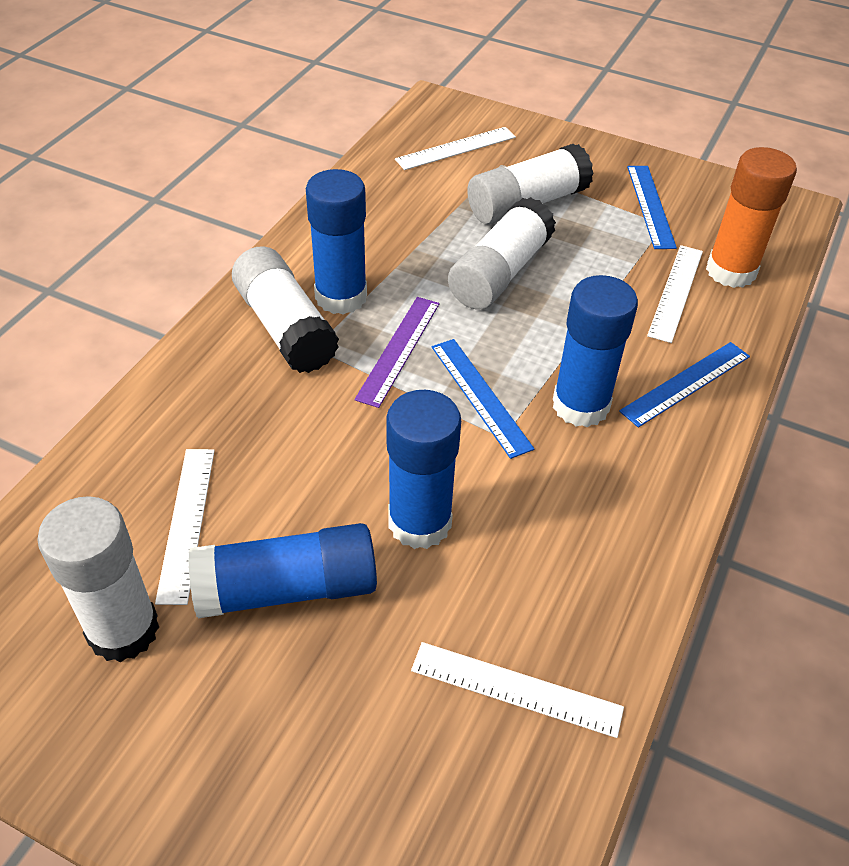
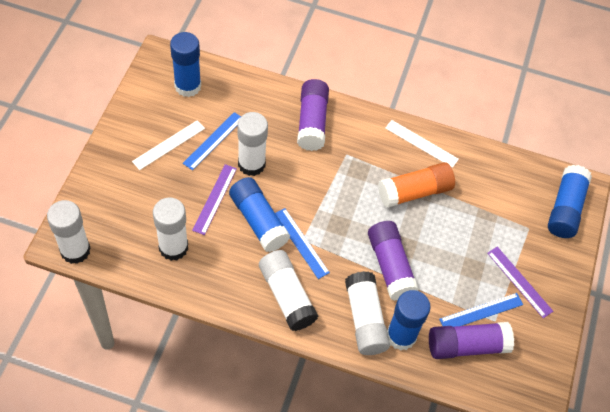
purple glue stick: none = 0 -> [297,79,329,151] [368,221,419,301] [429,322,514,359] = 3
purple ruler: [354,297,440,408] = 1 -> [192,164,237,235] [487,247,553,318] = 2
white glue stick: [37,496,159,662] [232,246,339,373] [448,197,556,310] [467,144,594,224] = 4 -> [47,200,91,264] [153,198,188,261] [237,112,268,176] [259,250,318,331] [345,271,390,355] = 5
white ruler: [155,449,215,605] [395,127,516,170] [411,642,624,738] [647,245,703,343] = 4 -> [132,120,205,170] [385,120,459,168] = 2

